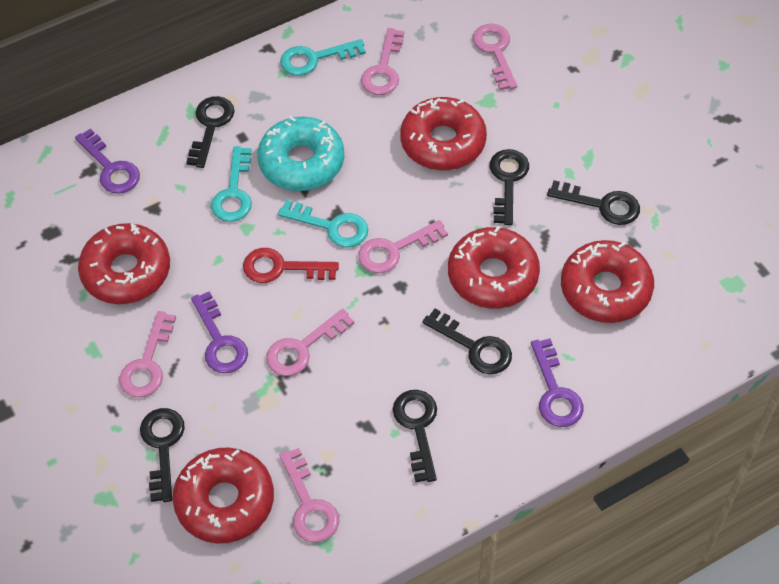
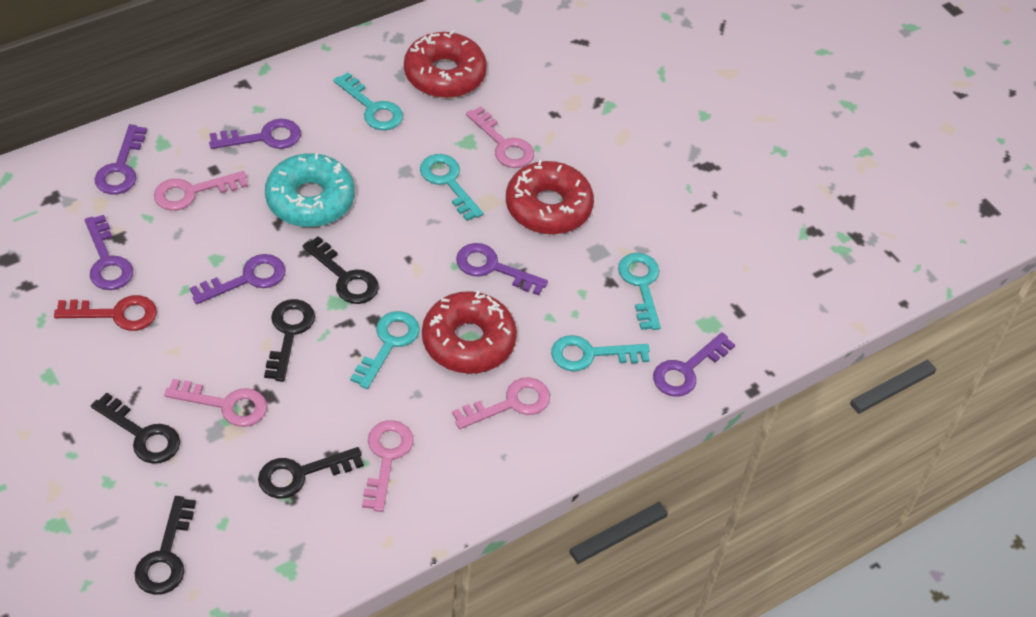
black key: [140,408,185,502] [186,96,234,168] [393,390,437,482] [422,309,512,374] [489,149,529,225] [547,180,640,225] = 6 -> [91,392,180,464] [134,496,196,595] [258,447,364,499] [264,299,315,382] [303,236,379,304] = 5
pink key: [119,311,176,397] [266,309,354,376] [279,448,339,542] [358,220,448,273] [361,28,404,95] [473,24,517,90] = 6 -> [154,171,248,211] [164,379,267,427] [362,420,414,512] [452,377,550,429] [466,106,534,168] = 5
purple key: [75,129,140,194] [191,291,248,373] [531,338,583,427] = 3 -> [85,215,133,290] [95,124,147,194] [190,254,286,304] [209,119,301,149] [456,243,548,295] [653,332,735,397] = 6
red donut: [78,223,170,304] [173,448,274,544] [400,97,487,170] [448,226,540,309] [561,240,654,323] = 5 -> [404,30,487,98] [422,291,517,374] [506,160,594,234] = 3
turquoise key: [211,146,252,222] [278,200,368,247] [280,39,366,76] = 3 -> [334,72,403,130] [350,311,420,389] [420,154,483,221] [551,335,650,371] [618,253,661,330] = 5

